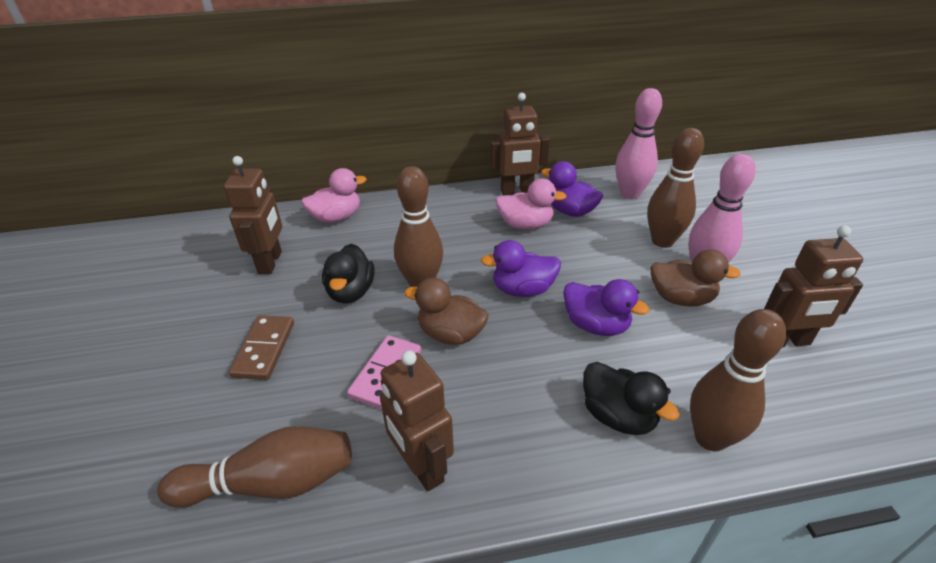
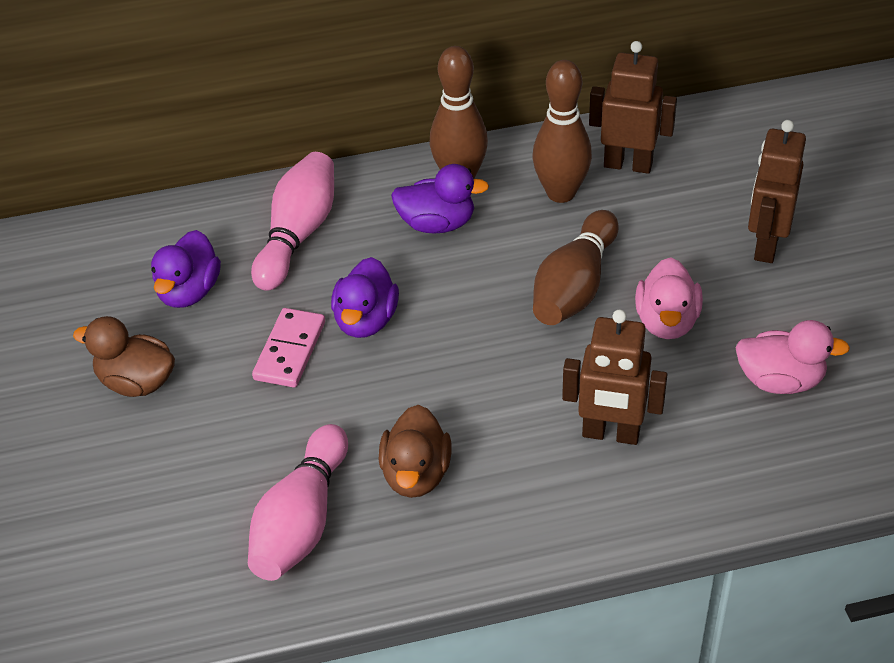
black duck: [322,244,375,304] [583,362,680,435] = 2 -> none = 0
brown bowling pin: [157,426,352,508] [394,166,443,287] [647,128,704,248] [690,309,786,451] = 4 -> [430,46,488,179] [533,60,592,203] [533,210,619,325] = 3
brown domino: [229,315,294,380] = 1 -> none = 0
brown robot: [224,156,282,274] [380,350,454,492] [490,93,550,195] [764,225,863,347] = 4 -> [562,310,667,445] [589,41,677,174] [748,120,806,263] = 3

